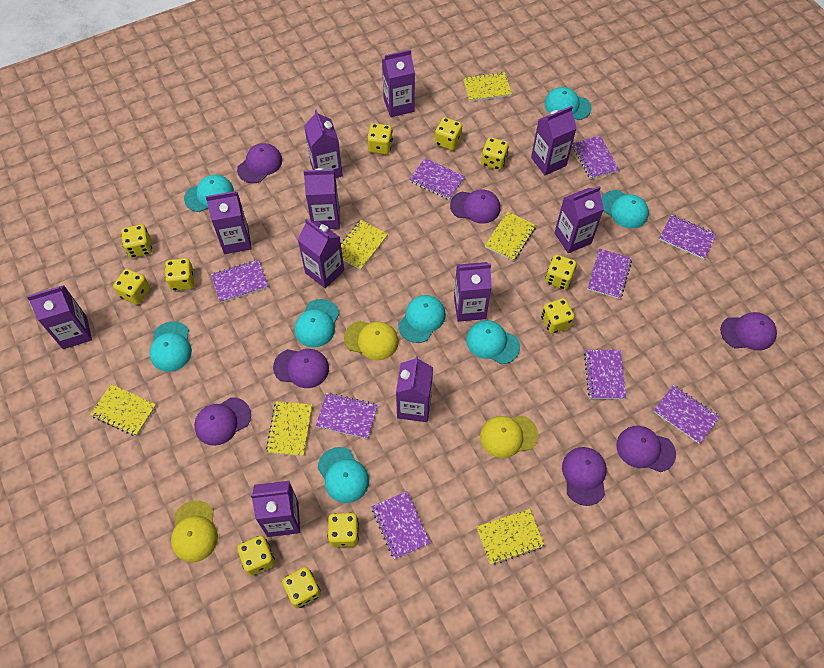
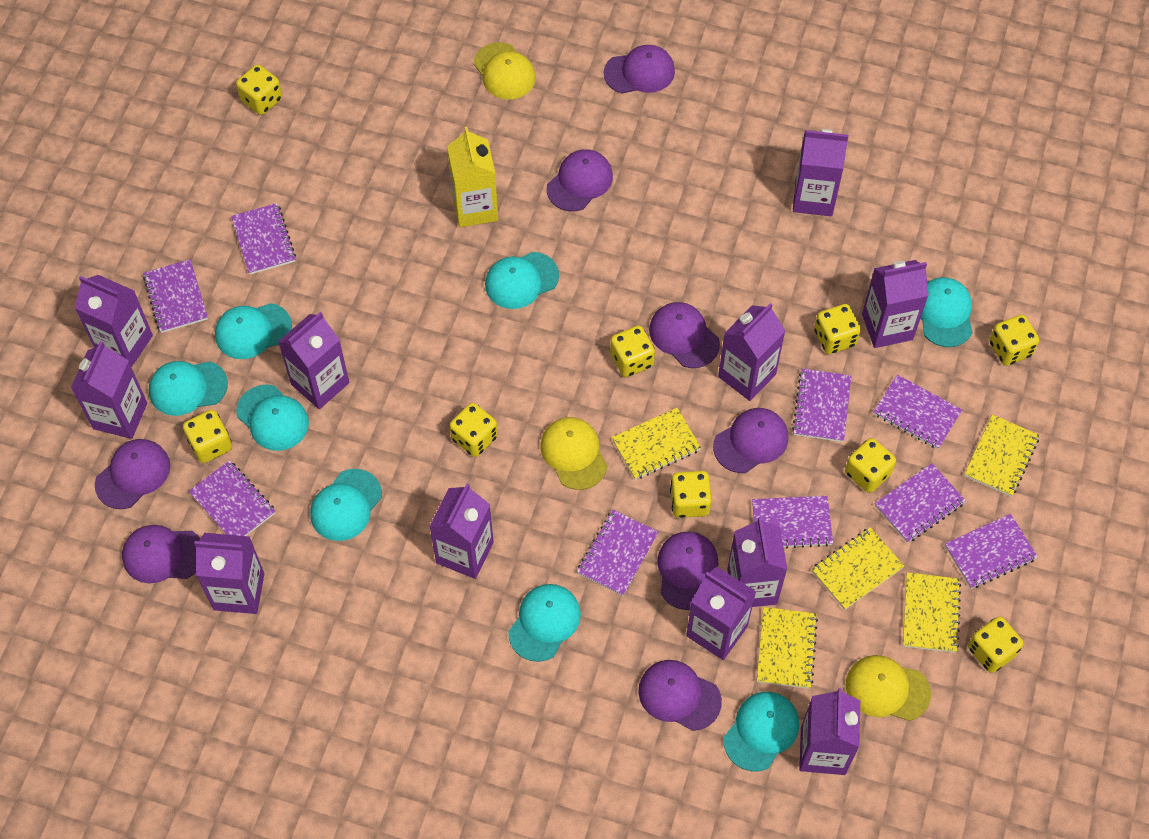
purple cap: [194,397,251,446] [237,143,282,183] [273,349,329,388] [450,190,500,224] [562,447,607,506] [616,426,676,472] [720,312,777,351] = 7 -> [95,439,170,509] [122,525,200,583] [546,149,613,211] [604,45,675,94] [638,660,722,731] [649,302,720,368] [657,532,719,610] [713,408,788,473] = 8
yellow carton: none = 0 -> [447,127,498,227] = 1
yellow dice: [113,269,150,305] [121,224,152,258] [165,258,194,291] [237,536,275,576] [282,567,321,609] [328,513,359,547] [367,123,393,154] [435,117,462,150] [481,137,509,170] [541,298,575,334] [545,255,576,290] = 11 -> [183,410,232,463] [236,64,282,115] [449,403,498,457] [610,326,655,377] [670,471,712,518] [814,304,861,354] [845,438,896,493] [968,616,1024,673] [989,315,1039,366] = 9
yellow notebook: [90,384,156,436] [266,401,312,456] [341,220,388,270] [463,72,512,102] [476,509,545,565] [485,211,536,261] = 6 -> [612,408,701,480] [757,607,818,689] [812,527,904,610] [903,572,961,653] [964,414,1039,497] = 5

